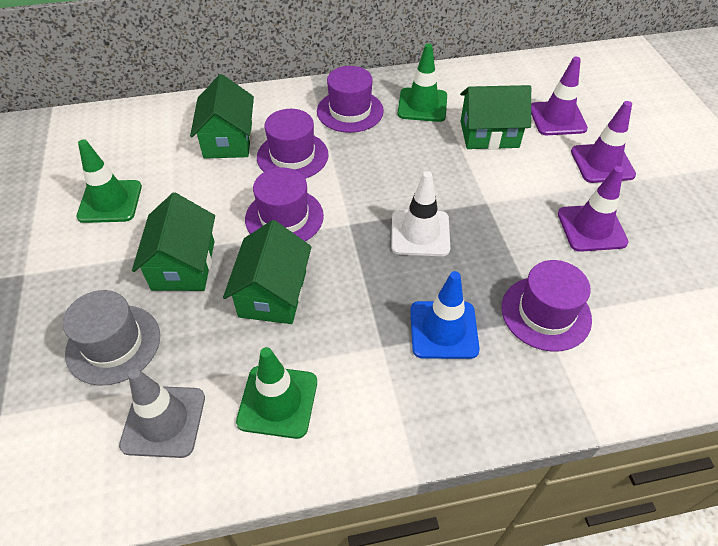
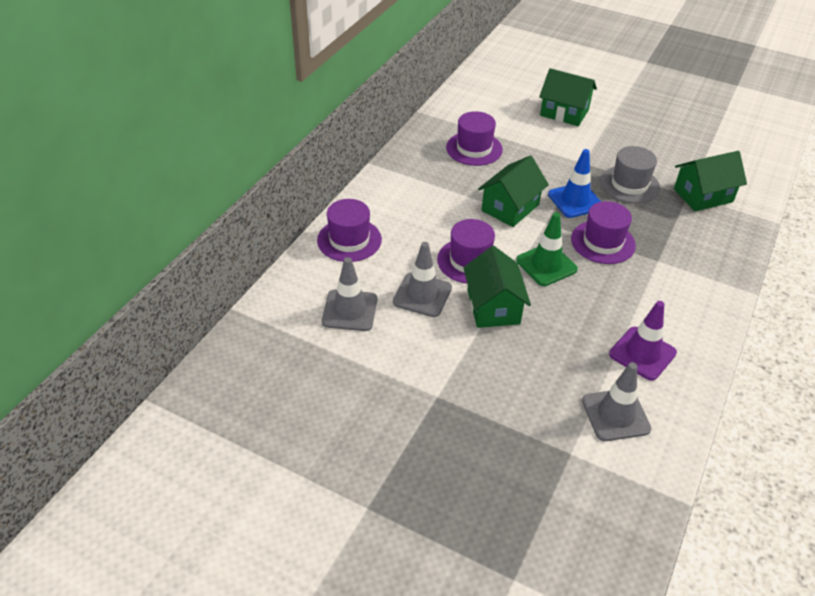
green traffic cone: [76,139,142,223] [236,347,317,439] [398,43,447,122] = 3 -> [516,212,578,286] = 1
grey traffic cone: [119,368,205,458] = 1 -> [322,257,377,331] [393,242,452,317] [582,362,651,441] = 3
purple traffic cone: [531,57,588,135] [558,166,628,252] [571,101,636,183] = 3 -> [609,301,677,381] = 1
white traffic cone: [391,171,450,256] = 1 -> none = 0

